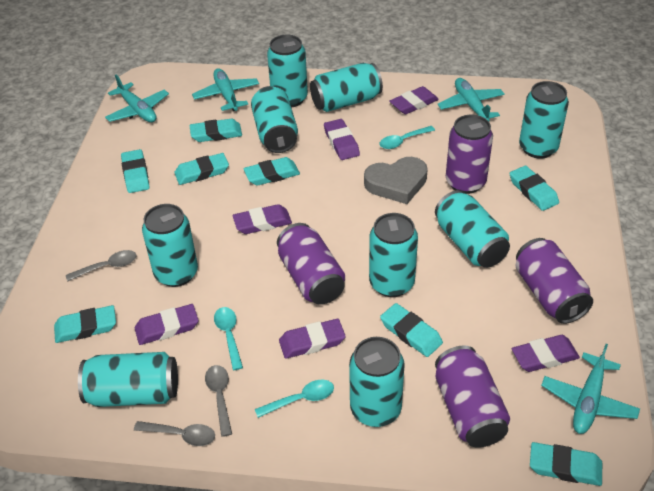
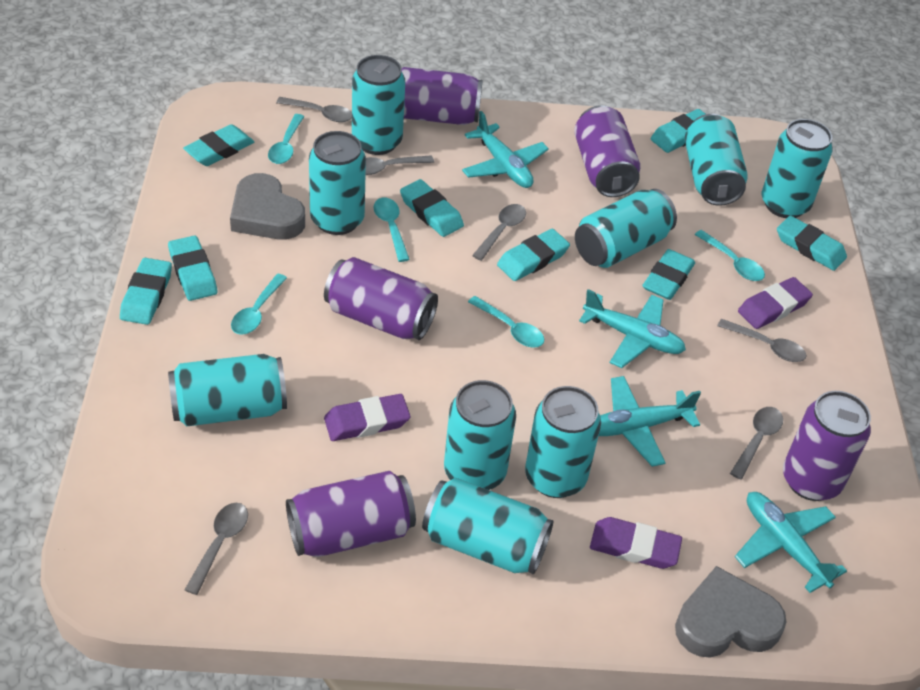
grey heart: [364,157,428,204] = 1 -> [230,173,305,240] [675,566,786,658] = 2
grey spoon: [66,250,136,281] [134,421,215,446] [205,365,232,437] = 3 -> [184,503,248,595] [276,97,352,122] [365,155,434,175] [472,204,526,261] [717,319,807,362] [730,407,783,480] = 6
purple can: [277,223,345,305] [435,345,510,448] [446,115,493,194] [516,238,593,324] = 4 -> [286,471,416,557] [324,257,438,340] [402,67,483,125] [574,105,640,197] [783,391,871,501] = 5
purple eraser: [135,304,199,345] [232,204,292,234] [279,319,346,359] [324,119,360,160] [389,86,439,114] [512,335,580,372] = 6 -> [324,394,410,441] [590,517,682,569] [738,277,813,329] = 3
turquoise spoon: [214,307,243,370] [255,380,334,418] [379,126,435,149] = 3 -> [231,274,287,335] [268,114,305,164] [373,198,410,262] [468,296,544,348] [695,230,765,281] = 5

